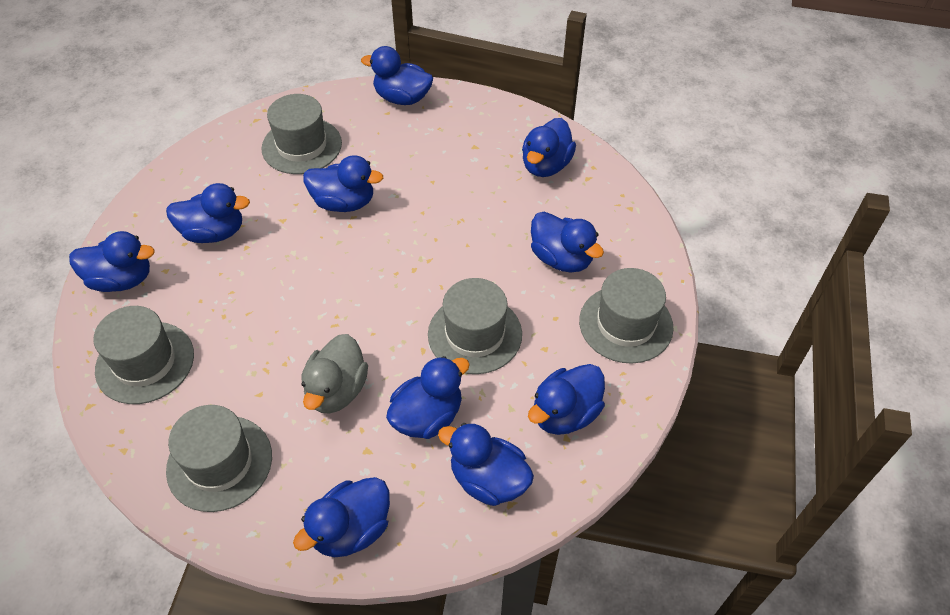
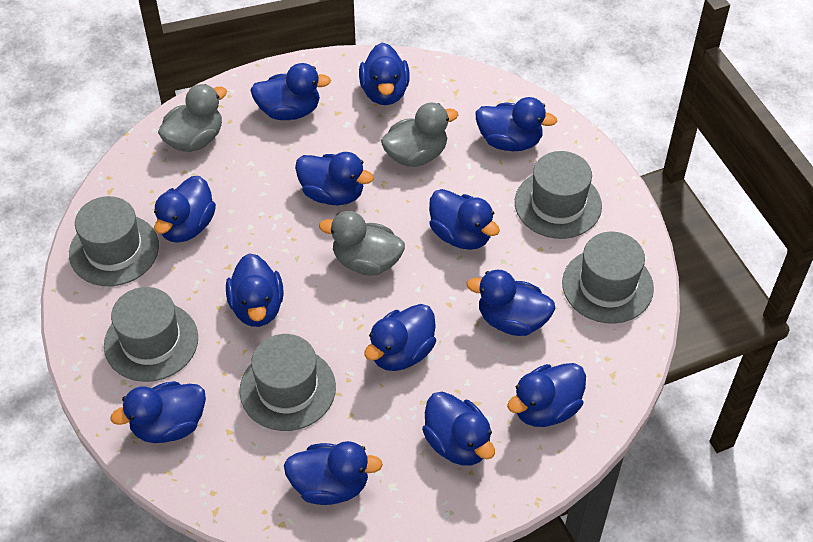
blue duck: [69,231,155,292] [166,183,250,243] [293,477,390,557] [303,155,383,212] [361,46,433,105] [386,356,470,439] [438,423,534,506] [522,118,576,177] [528,364,605,435] [531,212,604,272] = 10 -> [111,381,206,443] [154,176,216,243] [226,253,284,327] [250,63,331,120] [284,441,383,505] [295,152,374,205] [359,42,410,105] [364,304,436,371] [422,391,495,466] [429,189,500,250] [466,270,555,336] [476,97,557,151] [507,363,586,427] = 13
grey duck: [301,334,368,414] = 1 -> [158,84,227,152] [319,211,405,275] [381,103,458,167] = 3

